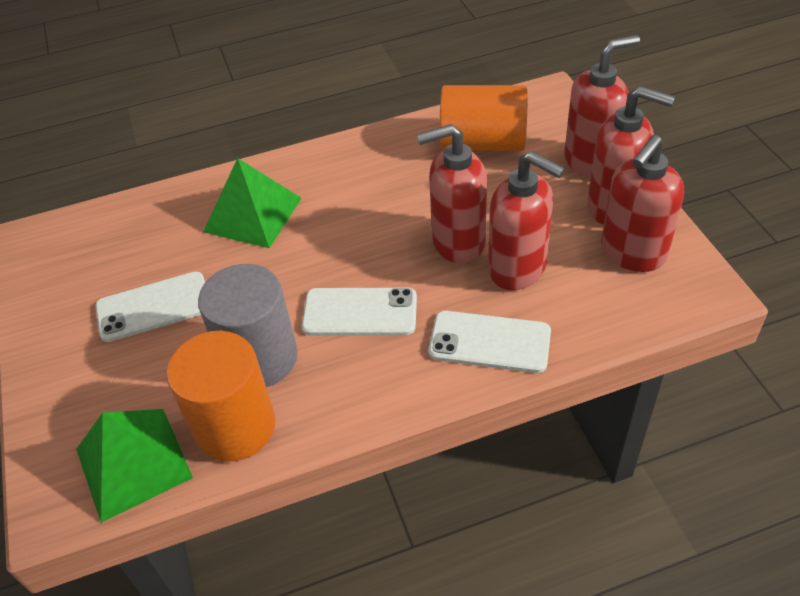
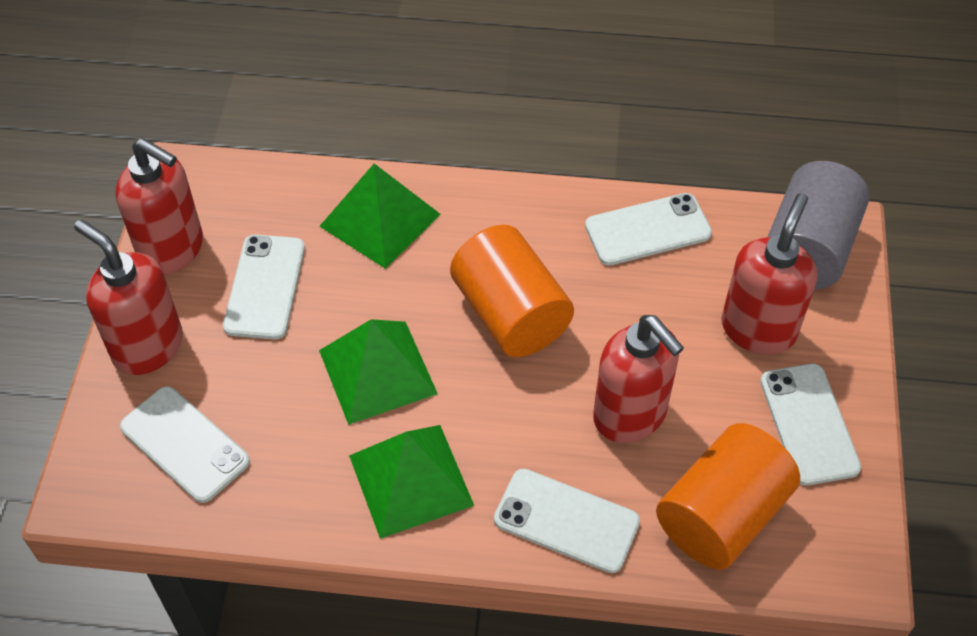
green pyramid: [76,409,193,523] [203,158,301,248] = 2 -> [319,164,440,269] [319,319,438,425] [349,425,474,539] = 3
red soap dispenser: [417,124,487,264] [488,151,565,290] [564,35,640,178] [587,86,675,225] [601,135,684,272] = 5 -> [74,219,183,375] [116,138,203,275] [593,315,684,443] [721,193,817,354] = 4
white phone: [95,271,205,342] [302,288,417,336] [428,311,551,373] = 3 -> [120,386,250,503] [223,234,305,340] [494,469,640,573] [585,193,712,266] [760,364,861,485] = 5

